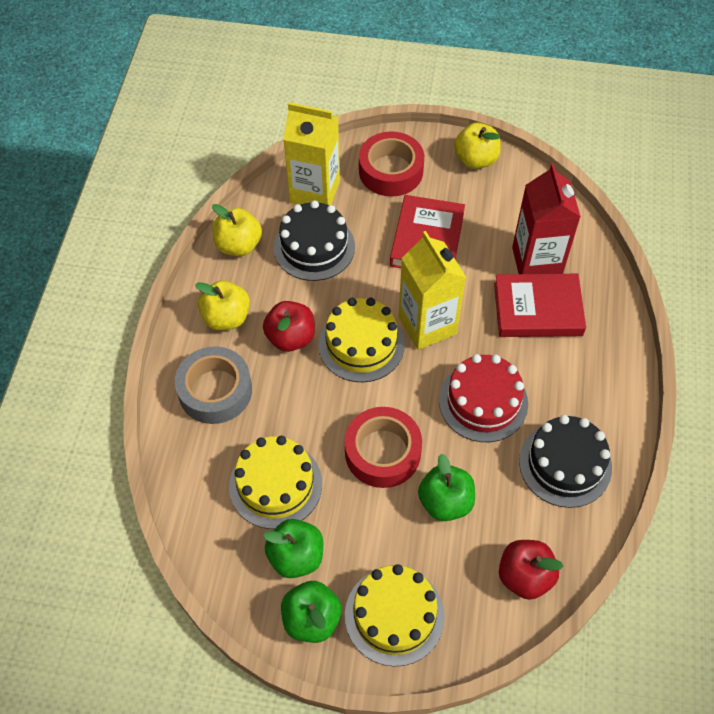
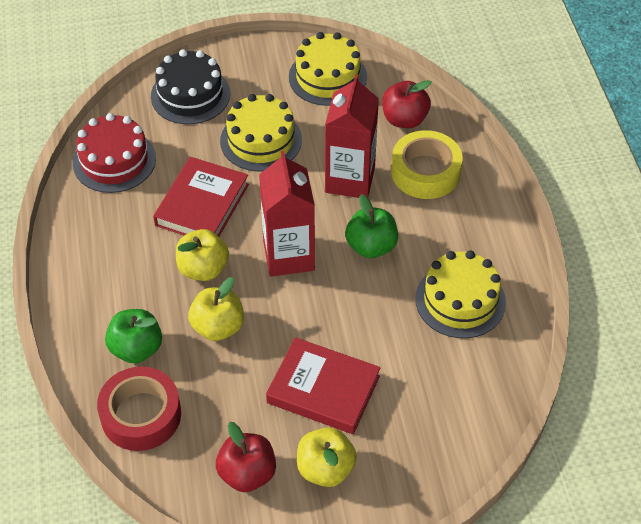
black cake: [274,200,355,281] [519,415,612,508] = 2 -> [151,49,230,124] = 1
green apple: [263,519,323,578] [281,581,342,643] [418,454,475,521] = 3 -> [105,309,162,363] [345,194,398,258] = 2
grey tape: [175,346,252,424] = 1 -> none = 0
red carton: [512,163,581,274] = 1 -> [259,151,315,277] [325,74,379,198] = 2
red tape: [345,407,422,488] [359,131,424,197] = 2 -> [97,367,181,451] = 1
yellow carton: [283,102,340,205] [398,231,466,350] = 2 -> none = 0
yellow tape: none = 0 -> [391,130,463,199] = 1

